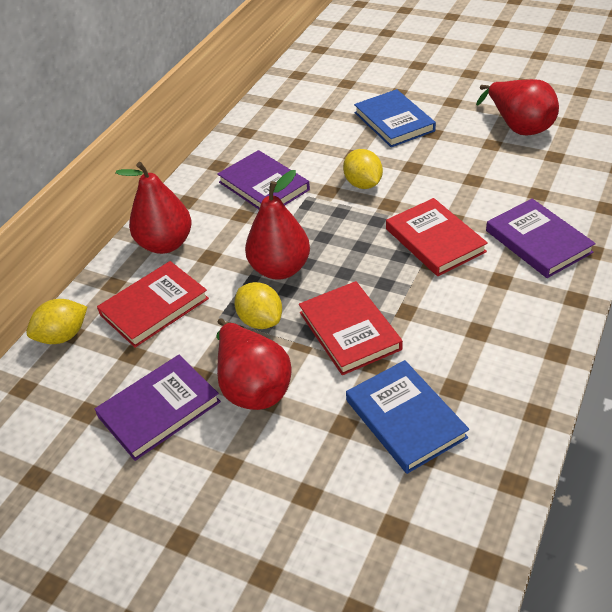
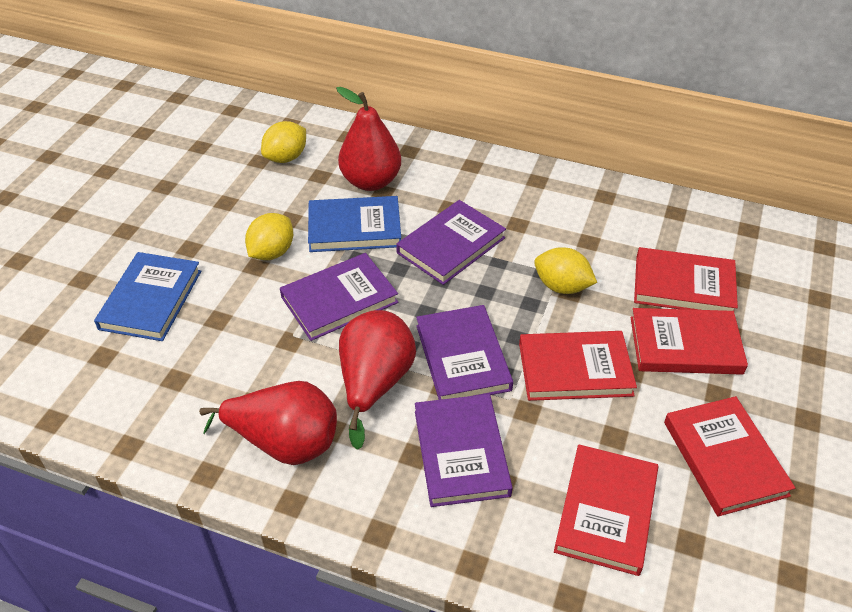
purple book: [95,355,221,461] [217,150,310,209] [486,199,596,278] = 3 -> [280,253,398,341] [396,200,506,285] [415,394,513,507] [416,305,513,400] = 4
red book: [97,261,209,348] [299,281,403,375] [386,198,488,276] = 3 -> [519,331,637,401] [554,444,658,576] [630,308,748,375] [634,247,738,311] [664,396,795,517] = 5
red pear: [115,162,192,254] [216,318,291,410] [245,170,310,280] [476,79,559,135] = 4 -> [199,381,337,465] [336,87,401,191] [339,310,416,450] = 3

